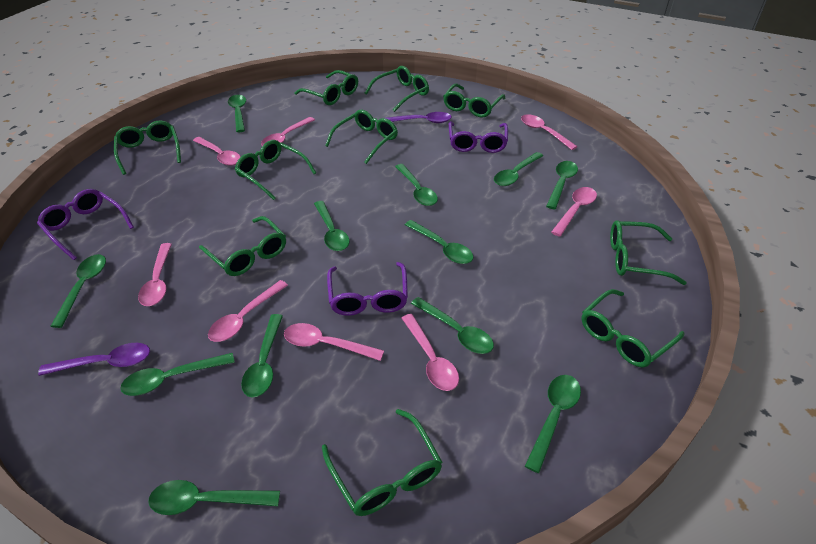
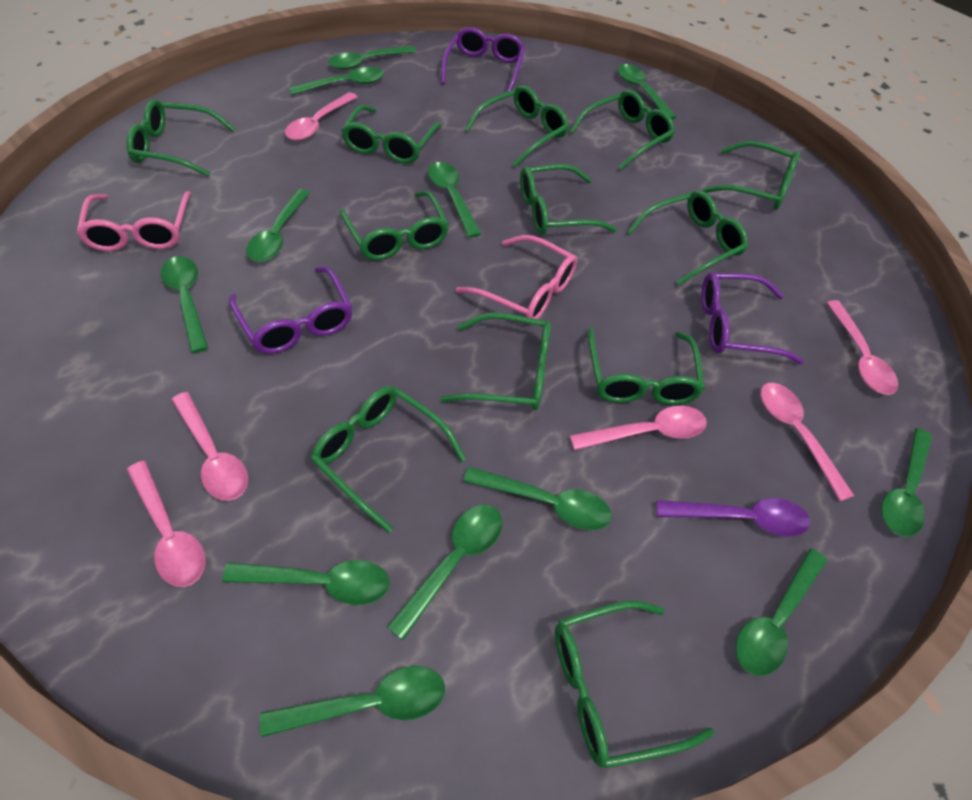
green glasses: [114,121,181,175] [199,216,286,276] [235,140,316,200] [295,70,358,105] [322,409,442,516] [325,110,398,164] [365,66,429,112] [443,84,505,118] [581,289,684,367] [610,220,687,285] = 10 -> [127,99,235,177] [311,386,466,533] [340,191,449,260] [341,105,442,164] [440,313,551,411] [465,85,569,167] [520,164,617,235] [555,601,714,768] [569,90,675,170] [588,328,705,405] [627,190,748,285] [702,141,800,210] = 12
pink glasses: none = 0 -> [76,191,191,251] [456,235,577,319] = 2
pink spoon: [138,243,172,306] [193,137,241,166] [208,280,288,342] [261,117,315,146] [284,323,384,361] [402,314,459,391] [521,114,578,150] [551,187,597,237] = 8 -> [127,461,206,587] [171,392,248,501] [285,92,358,141] [570,406,707,450] [760,383,854,501] [826,300,898,395] = 6
purple spoon: [38,343,150,376] [385,112,452,123] = 2 -> [656,498,810,537] = 1

